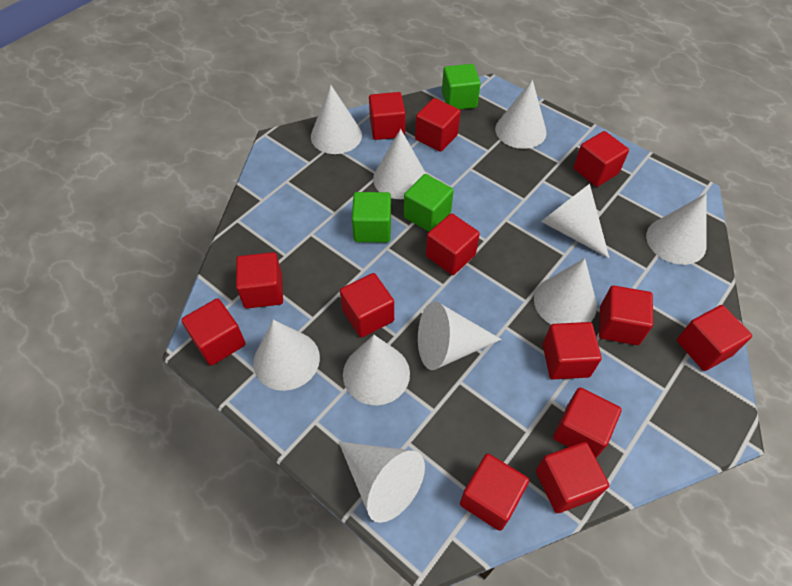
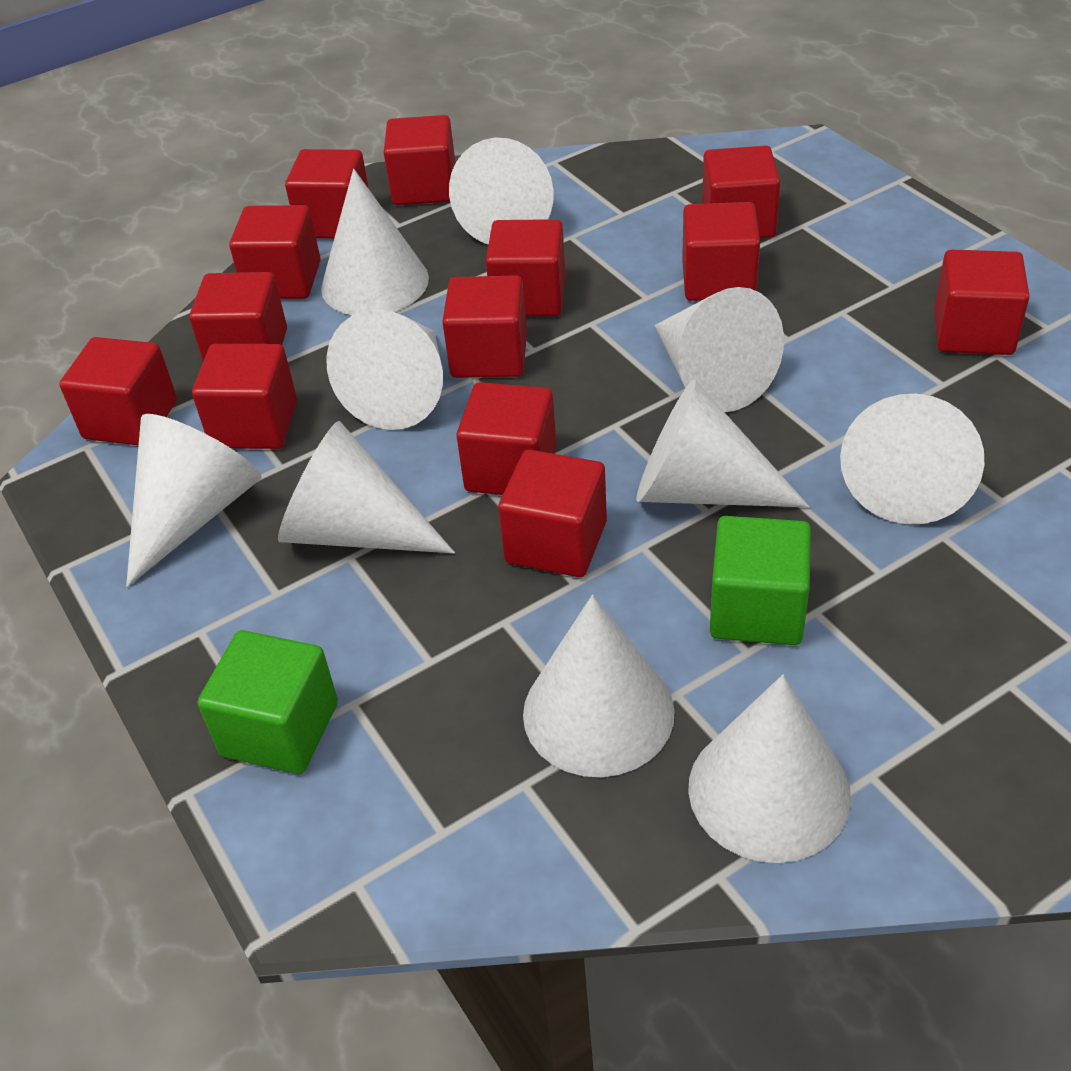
green cube: [352,192,391,242] [404,174,454,232] [442,64,481,110] = 3 -> [198,630,338,774] [710,516,811,645] = 2

